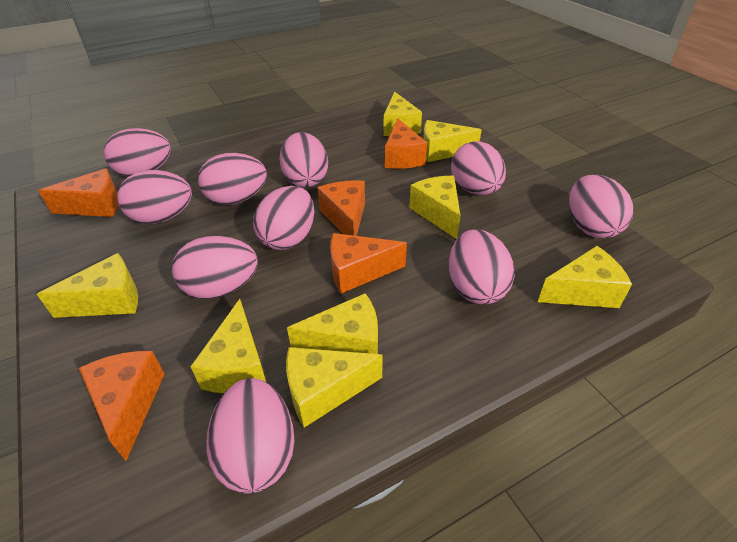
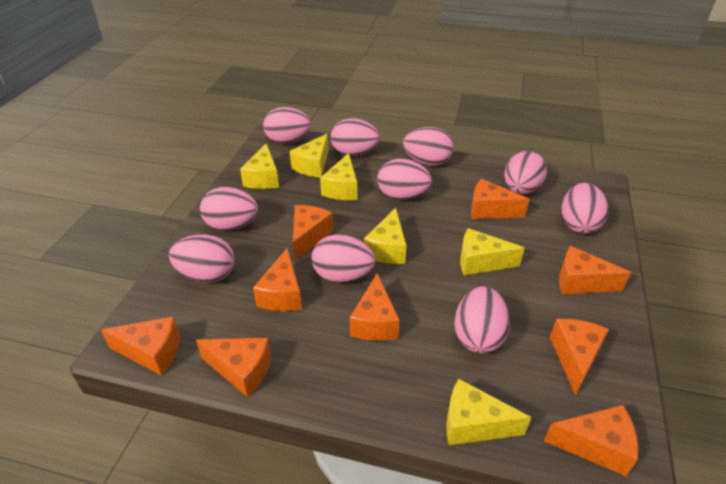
orange cheese: [38,169,119,217] [79,351,164,461] [318,180,365,236] [330,233,407,293] [385,118,427,169] = 5 -> [101,316,180,375] [196,338,271,397] [253,248,302,311] [293,205,333,260] [350,273,400,341] [471,179,530,219] [544,405,639,476] [550,319,609,395] [559,246,631,294] = 9
yellow cheese: [37,253,138,318] [190,299,266,393] [286,347,383,428] [287,293,378,354] [383,92,422,136] [409,176,460,239] [423,120,482,162] [538,246,632,308] = 8 -> [240,143,279,189] [290,134,329,178] [320,153,357,200] [364,208,406,264] [446,378,532,445] [460,228,525,275] = 6

